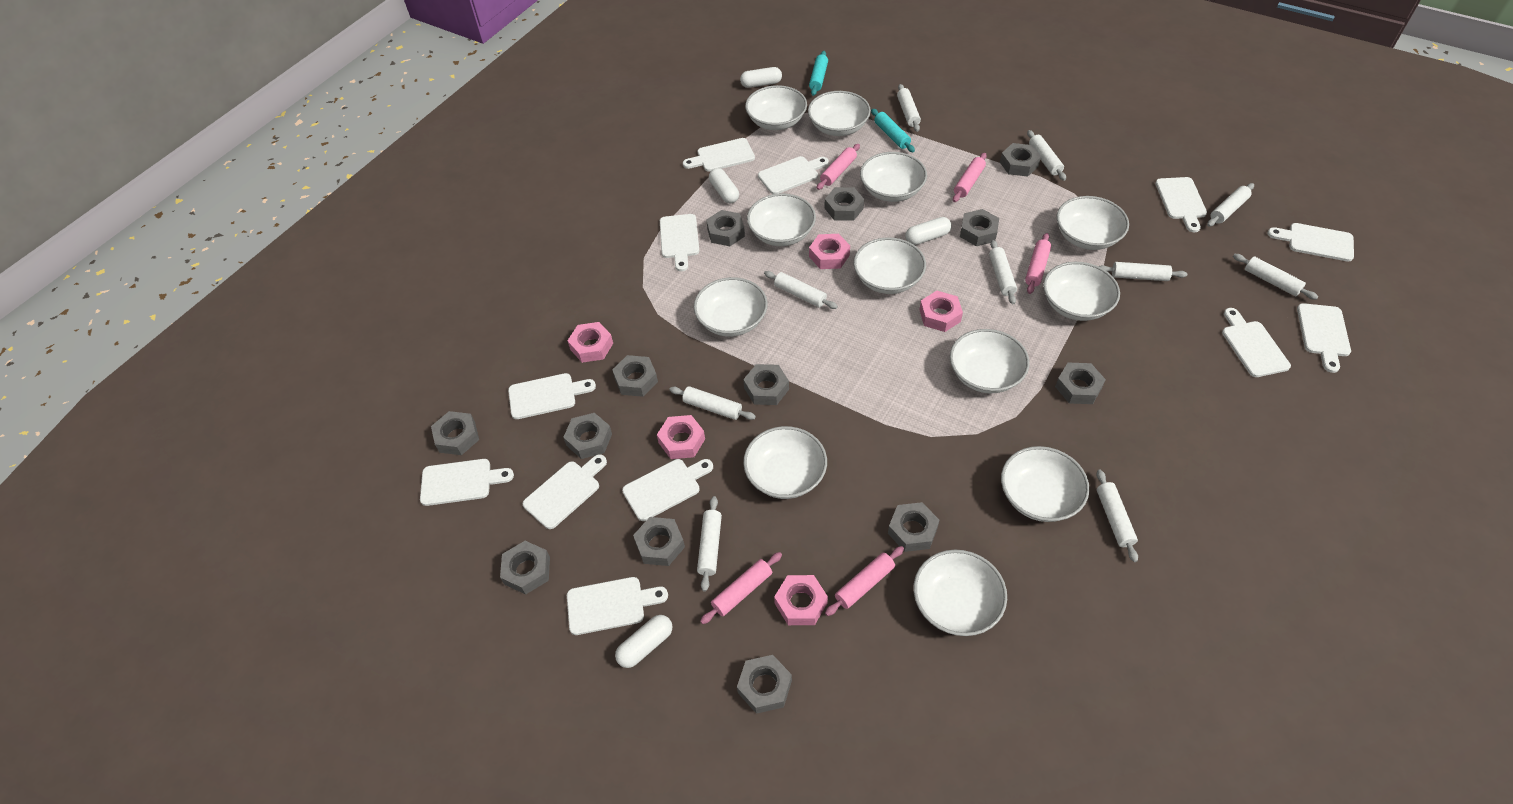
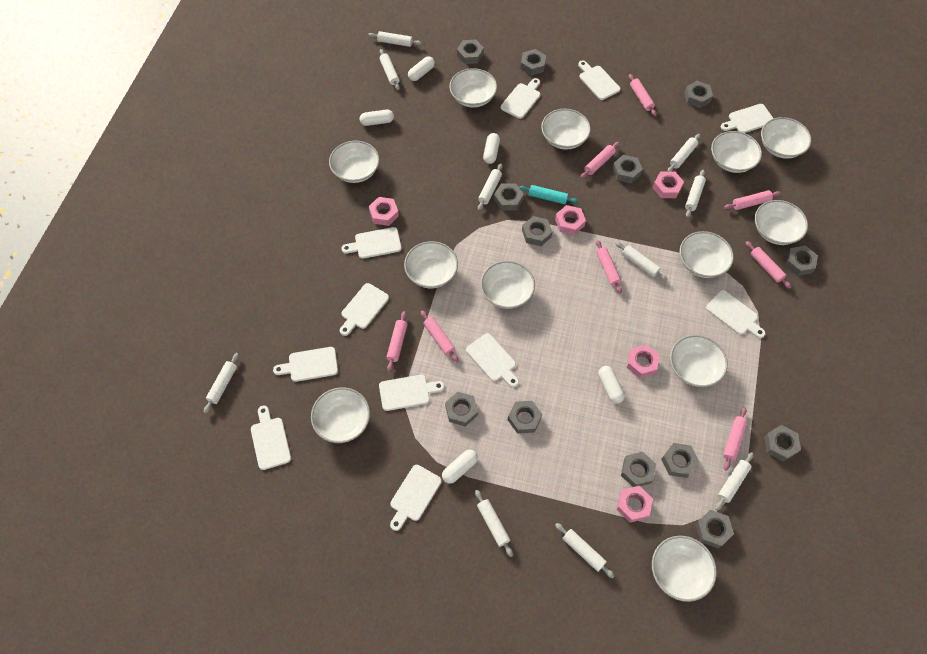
pink rolling pin: [700,552,782,624] [817,144,860,190] [825,546,904,616] [953,153,987,202] [1025,233,1051,294] = 5 -> [386,311,408,371] [421,311,459,362] [580,142,619,178] [596,240,622,294] [629,74,656,116] [723,407,747,471] [724,190,781,210] [746,241,791,289] = 8
turquoise rolling pin: [809,51,828,96] [871,109,915,152] = 2 -> [519,185,578,204] = 1
white capsule: [615,615,673,668] [709,168,739,203] [740,67,782,88] [905,217,952,245] = 4 -> [360,109,394,126] [408,56,435,81] [442,450,478,484] [483,133,500,164] [598,366,625,404] = 5
white cutting board: [420,459,514,506] [508,373,596,419] [523,454,607,529] [567,577,668,635] [622,459,713,521] [660,214,699,271] [683,138,755,172] [758,156,829,194] [1155,177,1207,232] [1222,308,1291,377] [1267,223,1354,262] [1297,303,1351,373] = 12 -> [251,405,291,470] [273,347,338,382] [340,283,389,336] [341,227,402,259] [379,375,444,411] [390,465,442,531] [466,333,519,387] [501,78,540,119] [578,60,620,100] [706,290,765,338] [721,104,774,133] = 11

